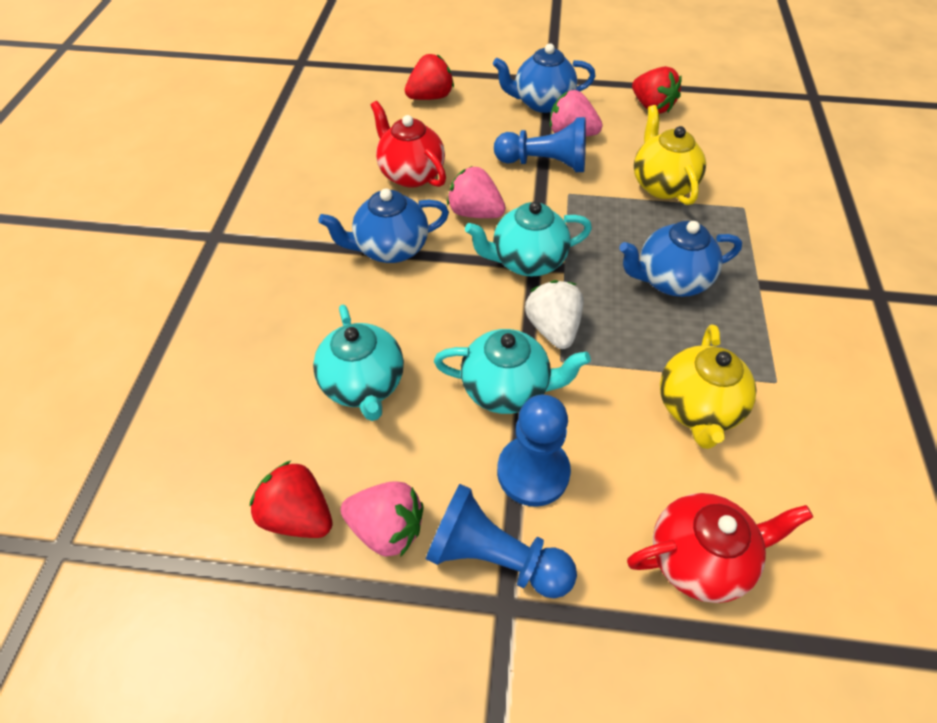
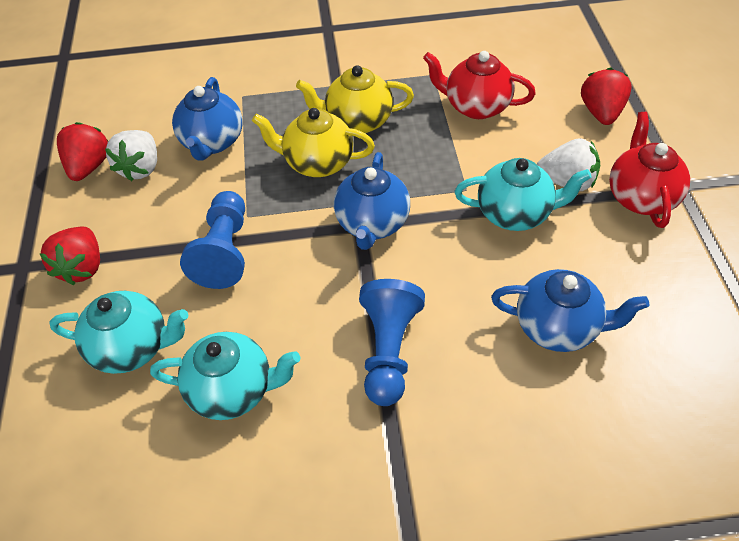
blue pawn: [426,484,577,598] [494,117,586,172] [497,395,571,507] = 3 -> [180,191,245,289] [359,279,425,406] = 2
pink strawberry: [341,481,424,557] [447,166,506,218] [550,90,603,137] = 3 -> none = 0
white strawberry: [525,280,584,349] = 1 -> [105,130,157,181] [537,138,600,191] = 2

